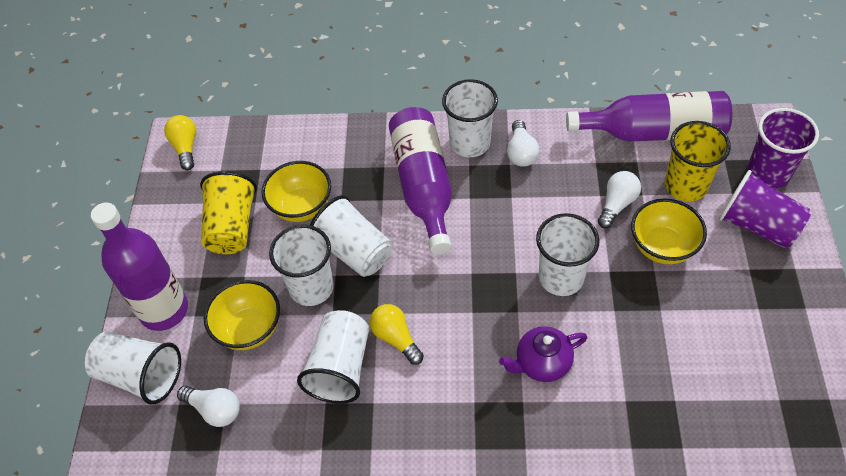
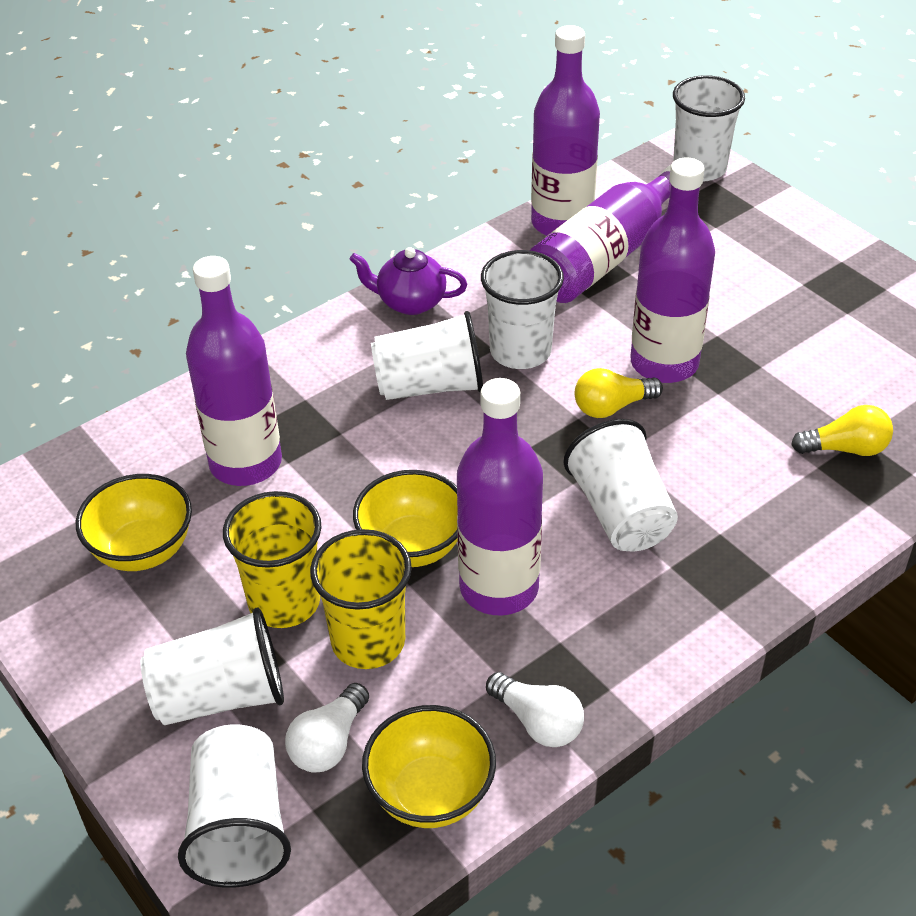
purple bottle: [91,203,188,331] [389,107,452,255] [566,91,732,142] = 3 -> [186,256,282,486] [457,378,543,615] [530,165,671,303] [531,25,600,236] [631,157,715,383] = 5
purple cup: [719,170,811,248] [747,108,819,189] = 2 -> none = 0
white light bulb: [177,386,240,427] [507,120,540,167] [598,171,641,228] = 3 -> [285,683,369,773] [486,672,584,747] = 2

